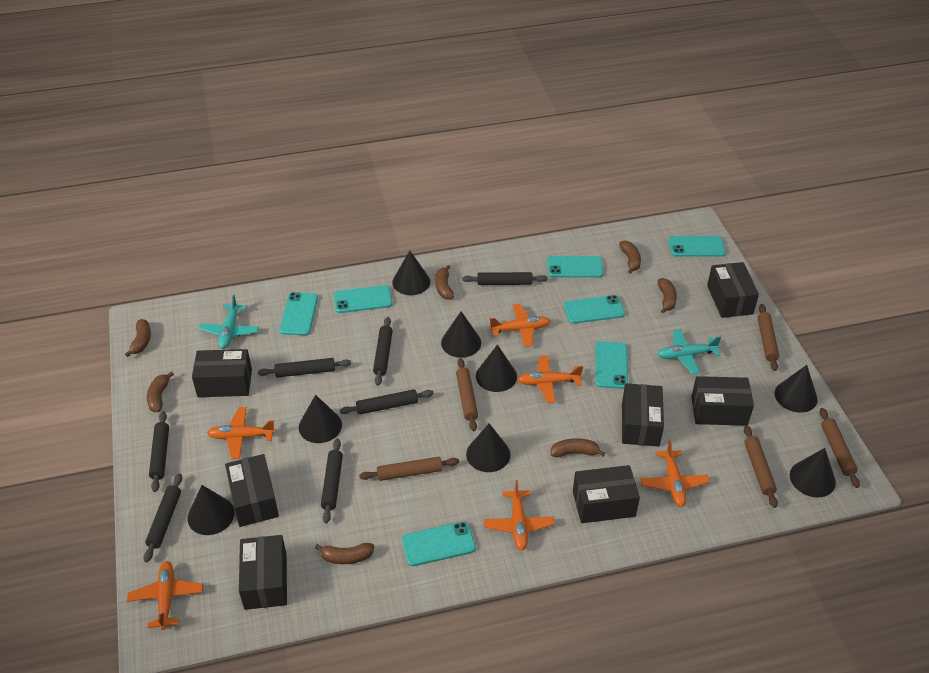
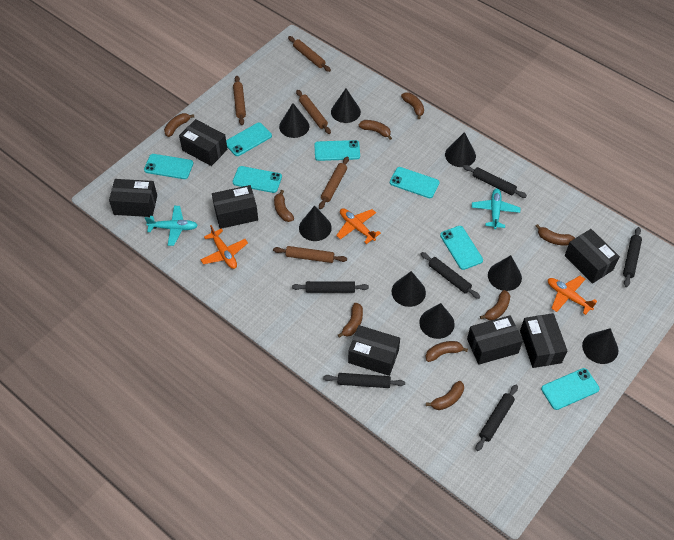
black rolling pin: [144,473,182,562] [149,411,169,492] [258,358,351,378] [321,438,343,523] [340,389,434,415] [373,317,393,386] [462,272,548,285] = 7 -> [292,281,369,293] [323,373,405,388] [421,252,480,299] [463,165,527,198] [476,385,518,451] [623,227,642,287] = 6
brown banana: [125,319,151,357] [147,371,174,412] [315,543,374,564] [435,265,454,300] [550,438,605,457] [619,240,641,274] [657,278,677,313] = 7 -> [164,113,194,137] [274,190,294,222] [338,303,363,338] [359,120,392,140] [401,92,424,119] [426,341,468,362] [426,381,464,410] [480,290,510,320] [536,224,575,246] = 9
orange plane: [127,561,203,630] [207,407,276,459] [484,480,554,551] [489,304,550,347] [517,355,583,403] [640,440,709,507] = 6 -> [200,225,248,269] [336,208,381,244] [548,276,597,315] = 3

